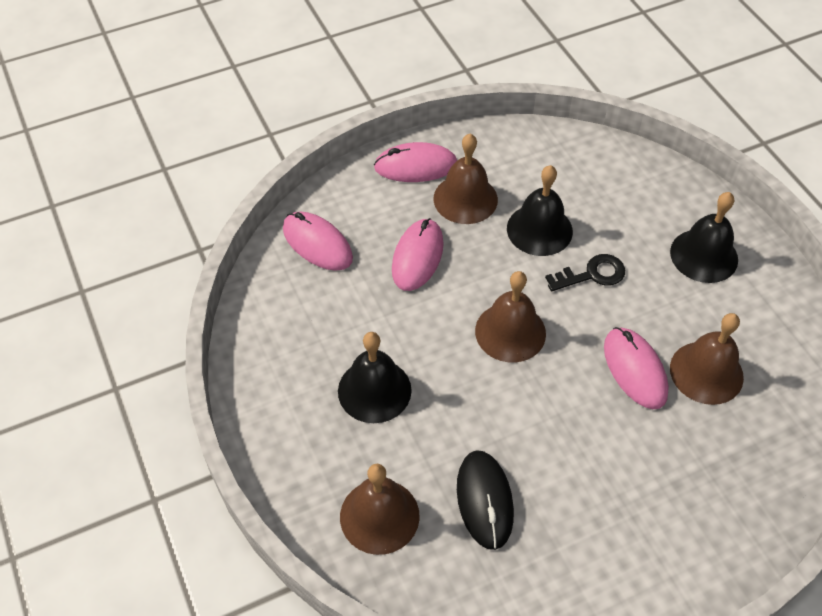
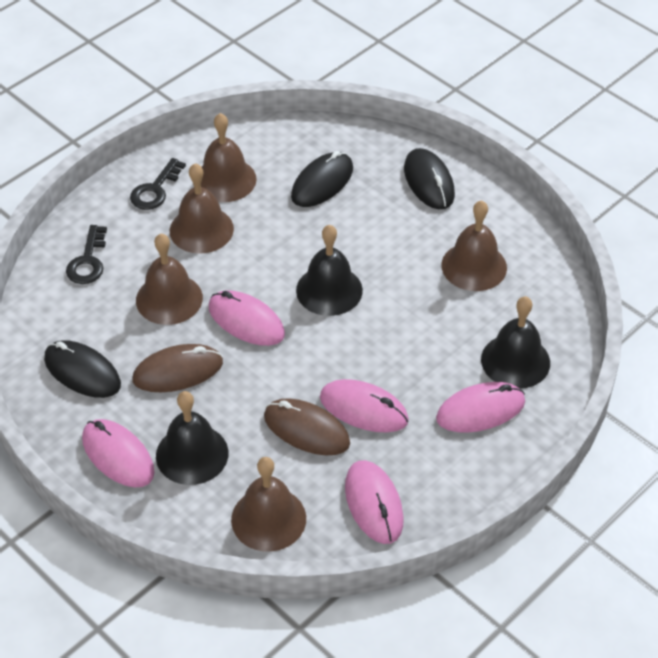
black key: [545,254,625,291] = 1 -> [66,225,107,284] [130,158,186,210] = 2
black mouse: [457,450,514,550] = 1 -> [44,340,121,398] [291,151,353,207] [404,148,455,209] = 3
brown bell: [340,464,420,555] [433,134,498,224] [475,271,546,362] [670,313,744,405] = 4 -> [136,234,203,325] [170,163,234,254] [201,113,257,202] [231,457,306,552] [441,200,507,291] = 5
brown mouse: none = 0 -> [133,344,223,392] [264,398,350,455] = 2
pink mouse: [283,212,353,271] [374,142,457,182] [392,218,444,291] [604,327,669,409] = 4 -> [82,419,155,487] [209,290,285,346] [320,379,409,433] [345,460,404,544] [436,382,525,433] = 5

